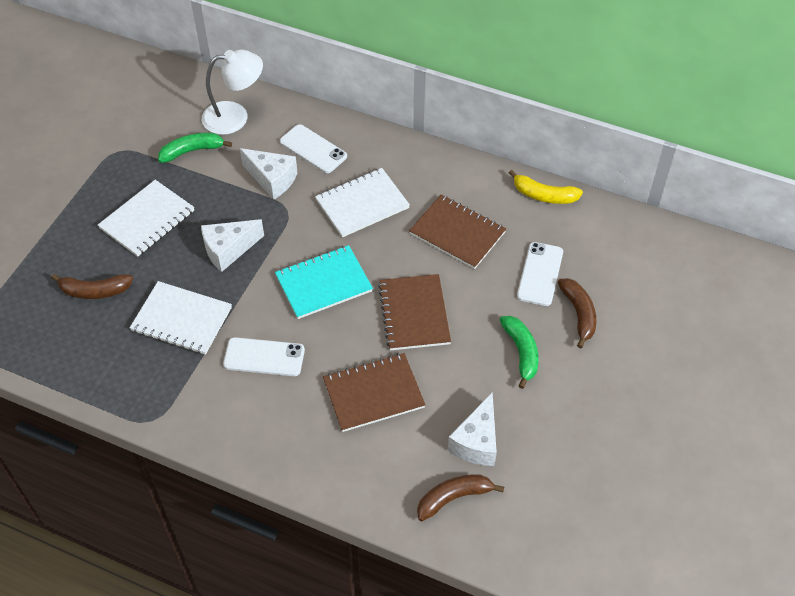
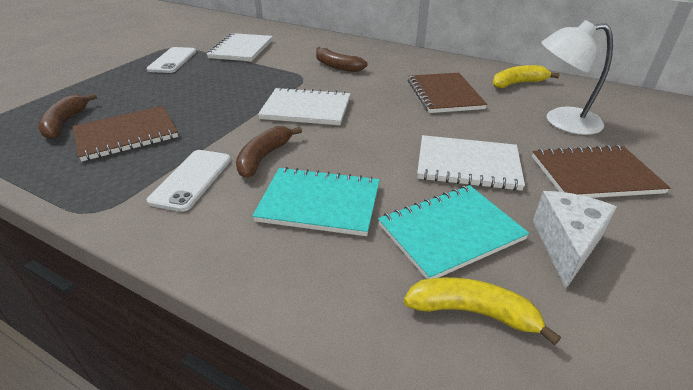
green banana: [158,133,232,163] [500,316,539,389] = 2 -> none = 0
turquoise notebook: [275,245,373,319] = 1 -> [252,167,380,236] [378,185,529,279] = 2
white cheese: [201,219,264,272] [240,148,298,200] [448,392,497,466] = 3 -> [533,191,617,289] = 1
white phone: [223,337,305,376] [280,124,347,173] [517,242,563,306] = 3 -> [147,47,196,73] [147,150,231,212] = 2
yellow banana: [509,170,583,204] = 1 -> [404,277,561,345] [492,65,560,88] = 2

